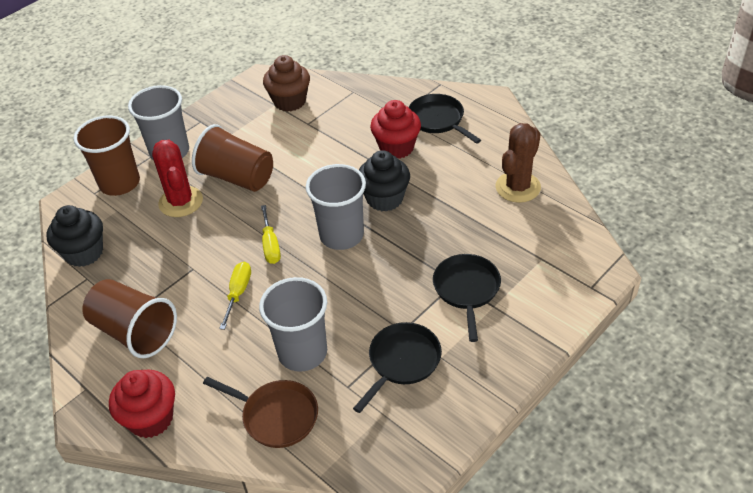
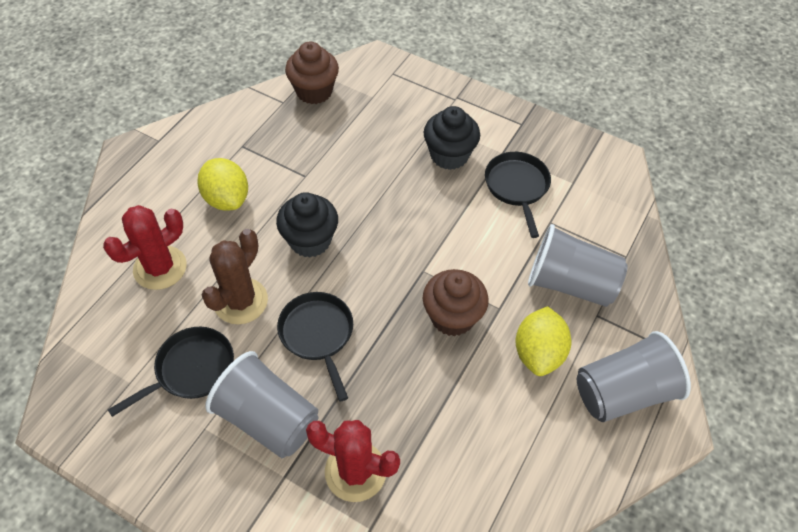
brown cup: [73,116,140,196] [82,279,177,358] [192,124,273,192] = 3 -> none = 0
brown cupcake: [263,55,310,112] = 1 -> [285,42,339,104] [423,269,489,336] = 2
brown pan: [203,377,318,448] = 1 -> none = 0
red cactus: [152,140,203,217] = 1 -> [103,205,187,290] [306,420,400,502] = 2
red cupcake: [109,370,175,438] [370,100,421,159] = 2 -> none = 0
yellow lemon: none = 0 -> [197,158,248,211] [515,306,571,376] = 2
yellow screwdriver: [219,262,251,330] [261,205,281,264] = 2 -> none = 0

